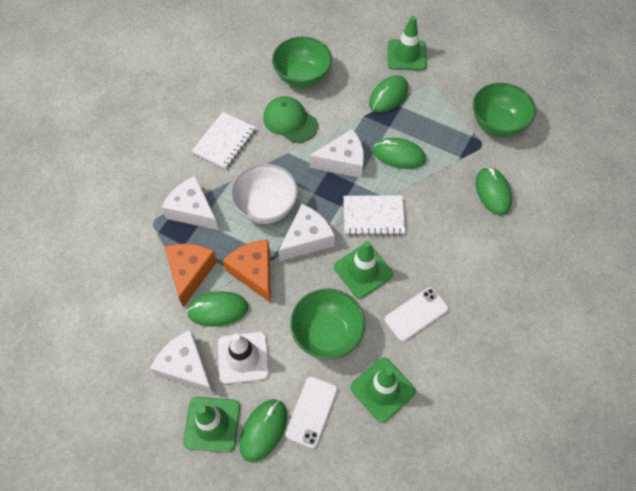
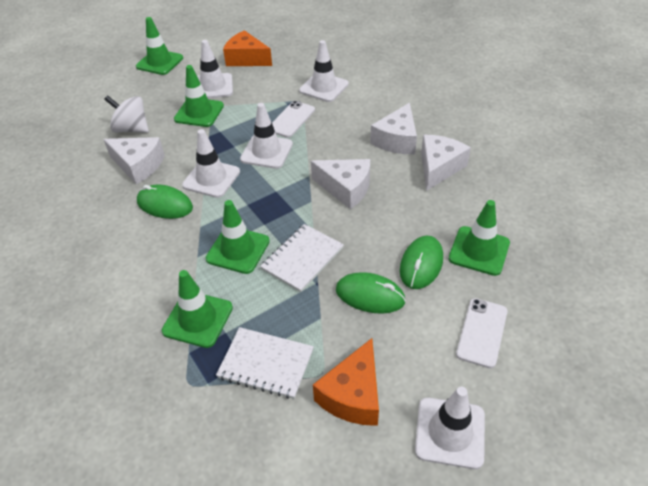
green bowl: [272,37,332,88] [290,288,365,360] [473,83,536,137] = 3 -> none = 0
green cap: [263,96,318,143] = 1 -> none = 0
green mouse: [187,291,249,327] [239,399,287,462] [369,75,408,113] [373,138,426,169] [475,167,512,215] = 5 -> [137,184,193,219] [336,272,406,314] [400,236,443,289] = 3
green traffic cone: [183,397,240,452] [334,241,393,298] [350,357,416,423] [388,16,427,71] = 4 -> [136,17,183,75] [162,270,233,348] [174,65,224,127] [205,200,270,274] [449,200,510,276] = 5
white bowl: [230,164,298,224] = 1 -> none = 0
white spinning top: none = 0 -> [104,95,149,133] = 1
white traffic cone: [218,332,269,384] = 1 -> [182,129,240,198] [197,40,233,98] [240,103,293,169] [299,40,349,102] [415,387,485,469] = 5

